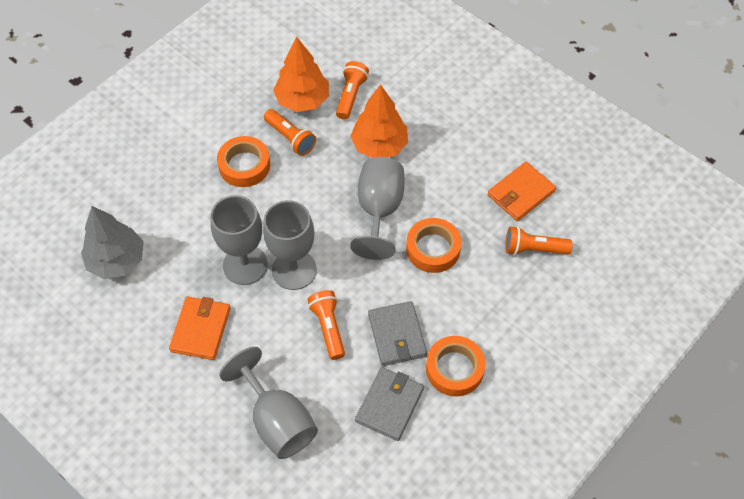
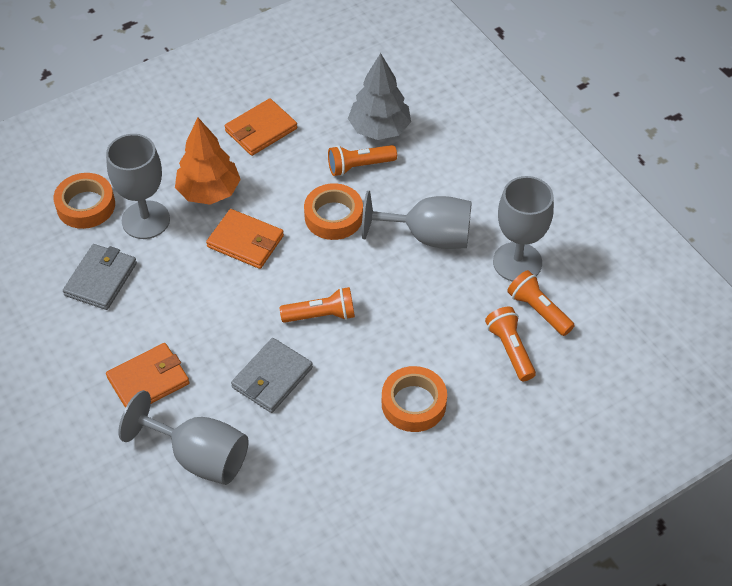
orange tree: [273,37,329,112] [350,84,408,158] = 2 -> [175,117,241,205] = 1
orange wallet: [169,296,231,360] [488,162,556,221] = 2 -> [106,343,190,408] [206,209,284,269] [224,98,297,156] = 3

